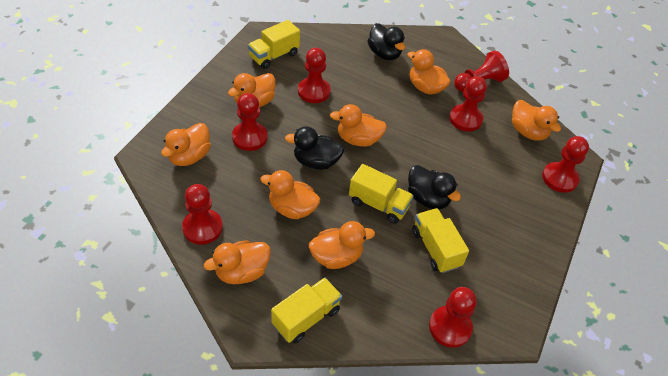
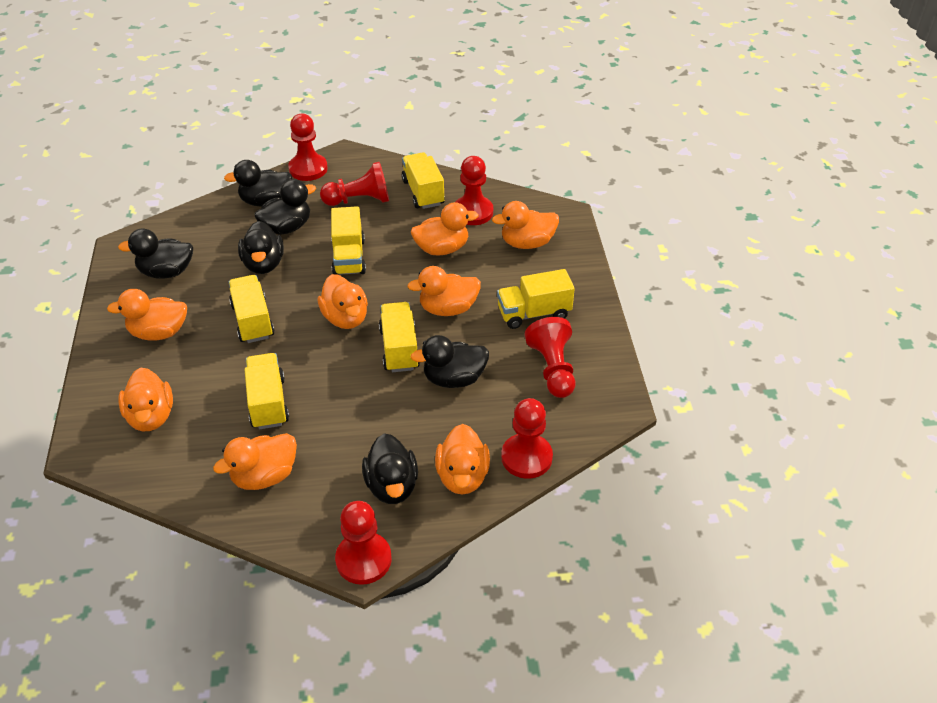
black duck: [285,126,345,170] [367,23,405,60] [408,165,461,209] = 3 -> [118,228,193,279] [224,160,292,206] [238,221,284,274] [254,179,316,235] [362,433,418,504] [410,335,489,388] = 6
red pawn: [182,184,223,245] [232,93,268,151] [298,48,331,103] [429,287,477,348] [449,76,487,132] [454,51,509,92] [542,136,589,193] = 7 -> [288,114,328,181] [320,162,389,206] [335,501,392,585] [456,156,493,225] [501,398,553,479] [525,317,576,398] = 6
yellow truck: [248,20,300,69] [271,278,342,344] [349,164,414,224] [412,208,469,273] = 4 -> [229,275,275,343] [245,353,289,429] [331,206,366,275] [379,302,420,372] [401,152,445,209] [497,269,575,329] = 6

